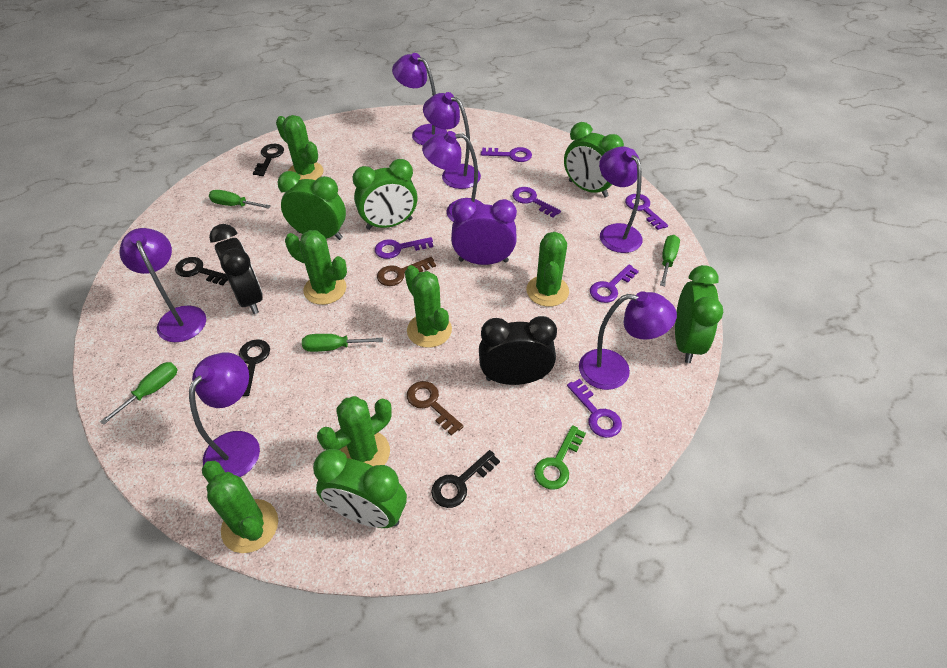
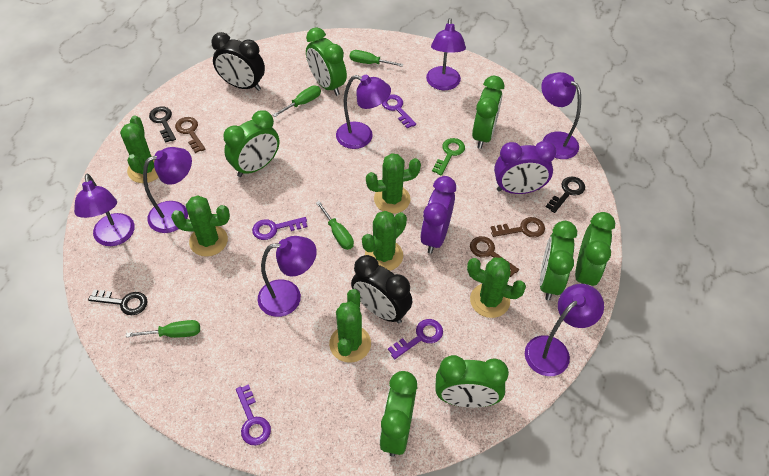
black key: [175,257,228,285] [239,339,270,396] [253,144,284,176] [431,450,500,508] = 4 -> [88,290,147,315] [149,106,176,143] [546,176,585,213] = 3
brown key: [377,257,436,286] [407,381,464,436] = 2 -> [175,117,205,153] [470,236,519,277] [491,217,545,238] = 3
green clock: [278,171,346,240] [313,449,407,528] [353,159,418,230] [564,122,624,197] [675,265,723,363] = 5 -> [223,110,279,177] [306,27,347,96] [379,371,417,457] [435,355,509,408] [472,76,504,149] [540,221,577,300] [575,212,615,286] = 7
purple clock: [451,199,517,265] = 1 -> [420,176,456,254] [494,141,556,194] = 2
purple key: [375,237,433,259] [481,147,532,162] [512,187,561,217] [567,379,622,438] [590,264,639,303] [625,194,668,230] = 6 -> [236,384,271,445] [252,217,307,240] [382,94,416,129] [388,319,443,359] = 4

